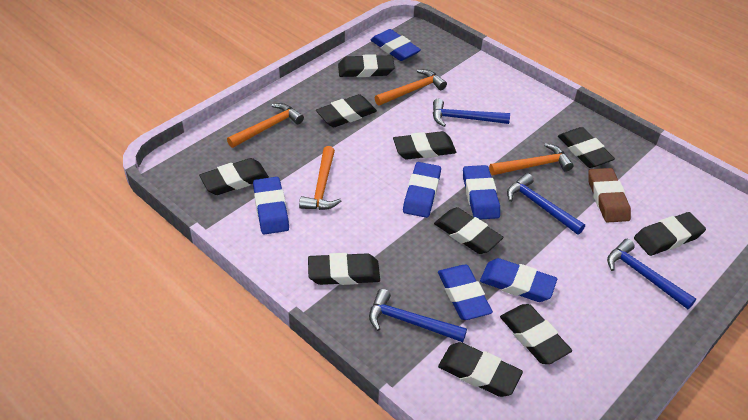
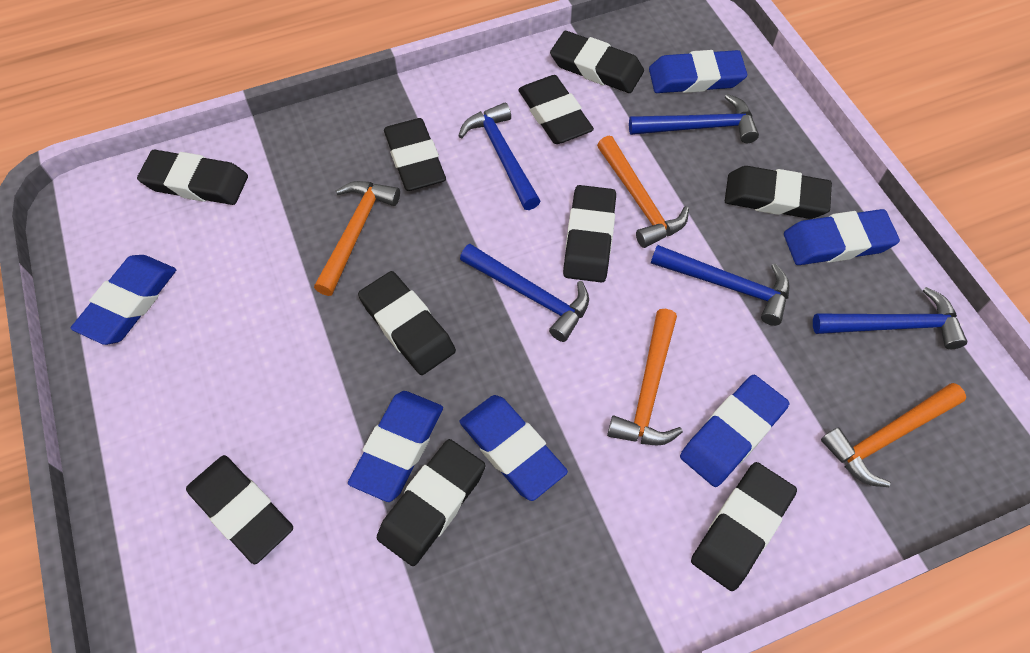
blue hammer: [369,289,467,342] [433,99,510,127] [507,173,585,235] [607,239,696,309] = 4 -> [458,102,540,210] [460,244,589,342] [629,94,759,143] [651,245,790,326] [813,287,967,349] = 5
brown eraser: [588,168,631,223] = 1 -> none = 0

